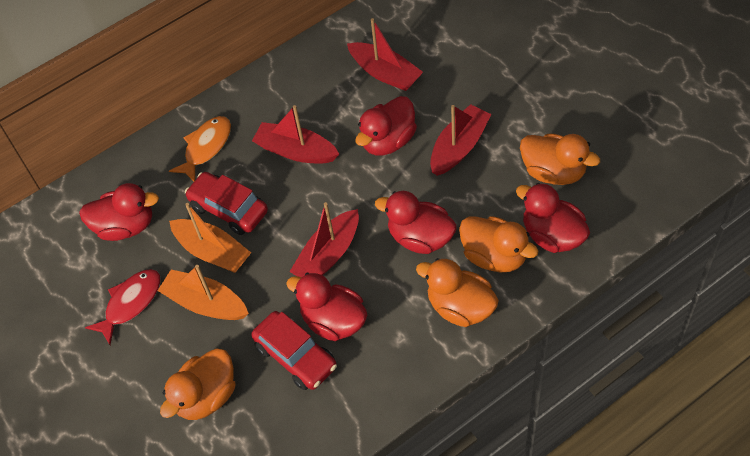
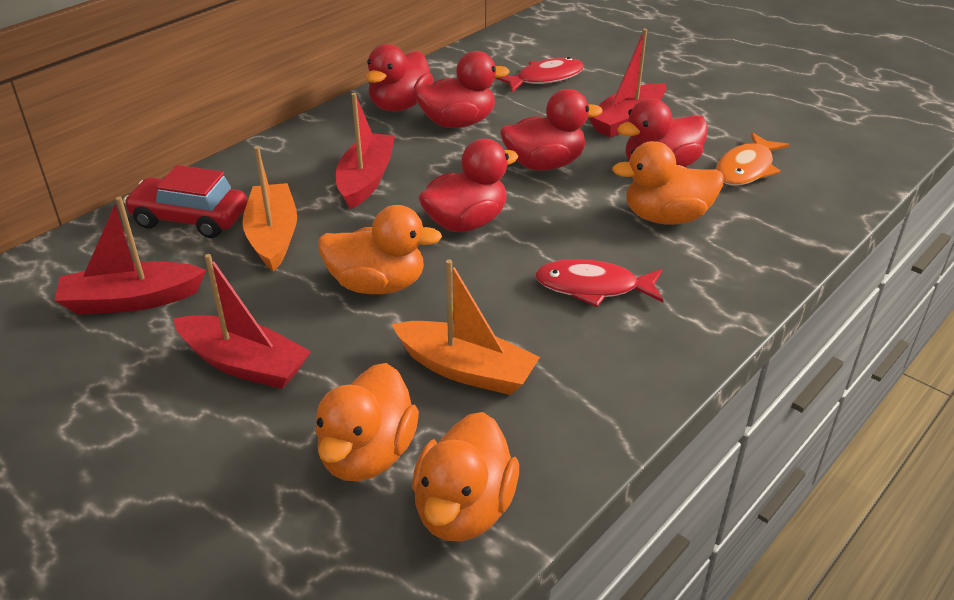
red car: [185,172,268,235] [251,311,337,390] = 2 -> [123,165,247,238] = 1
red fish: [85,269,161,345] = 1 -> [495,57,584,93] [535,259,664,307] = 2

